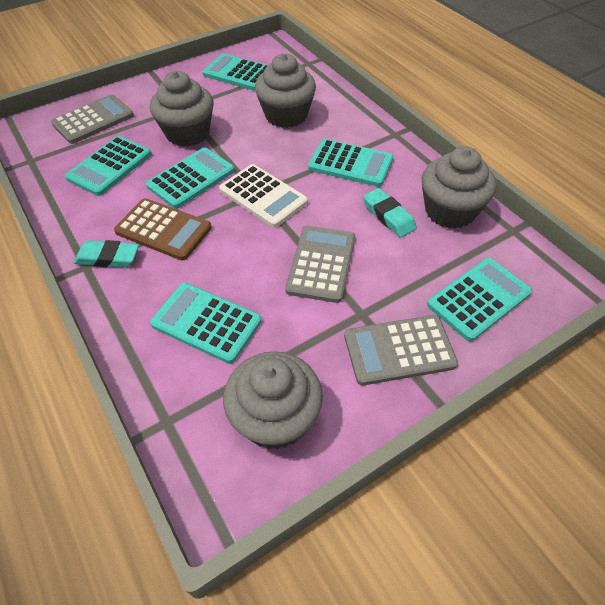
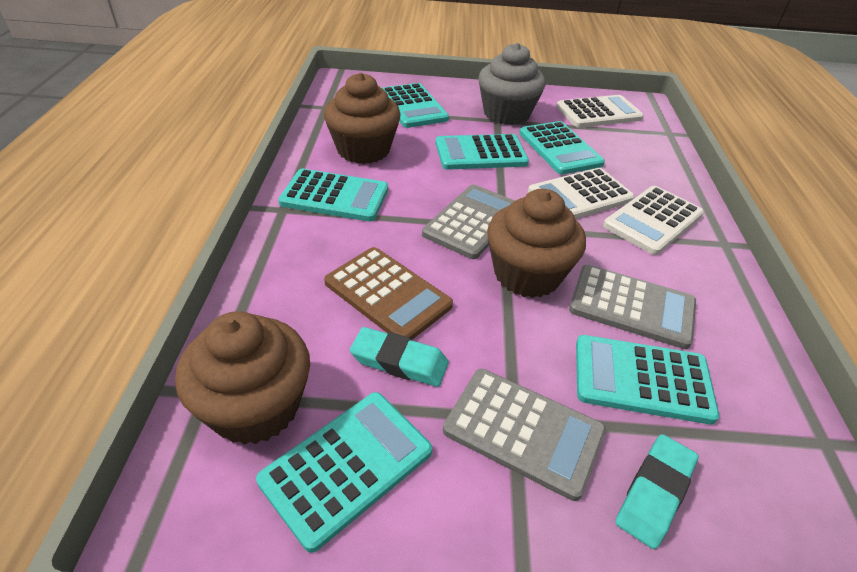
brown cupcake: none = 0 -> [175,311,310,445] [324,73,401,164] [487,189,586,298] = 3
grey cupcake: [150,71,214,147] [223,351,323,450] [255,54,316,128] [422,147,496,229] = 4 -> [478,43,546,125] = 1
white calculator: [219,164,308,228] = 1 -> [528,168,635,219] [556,95,644,128] [603,186,704,255] = 3

